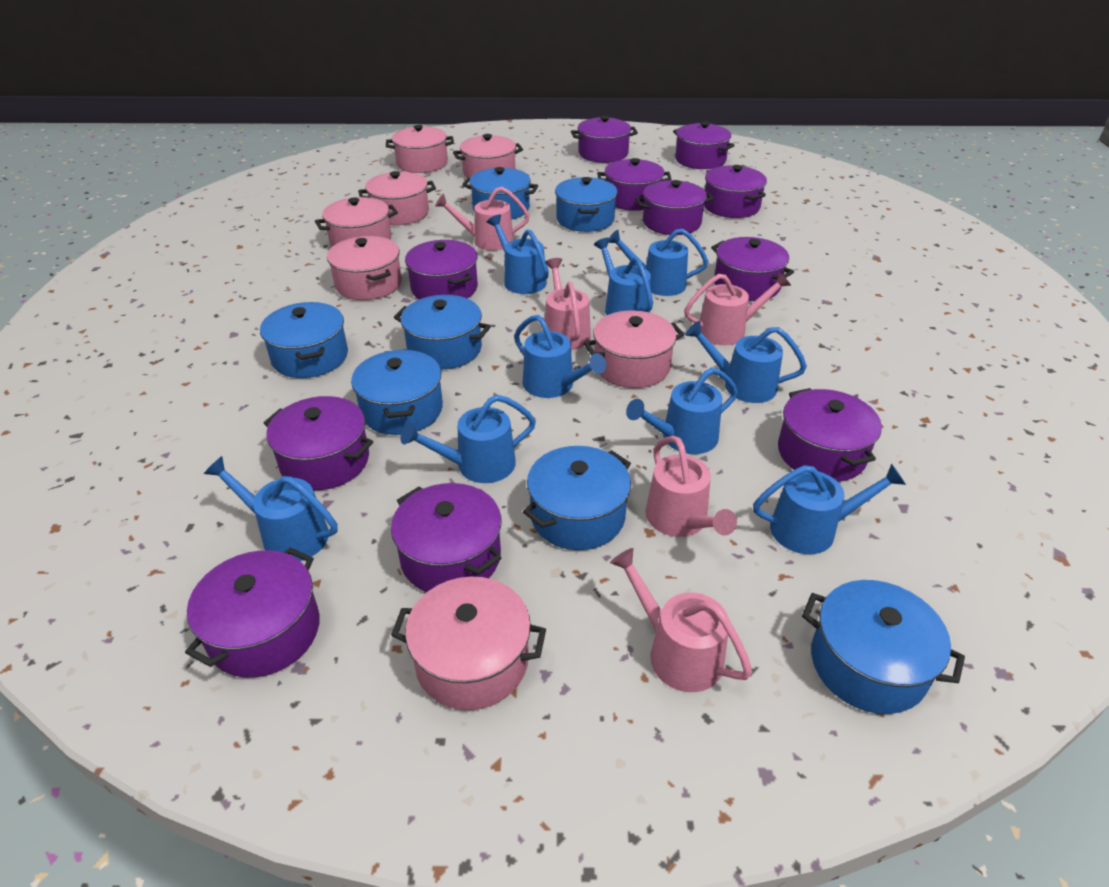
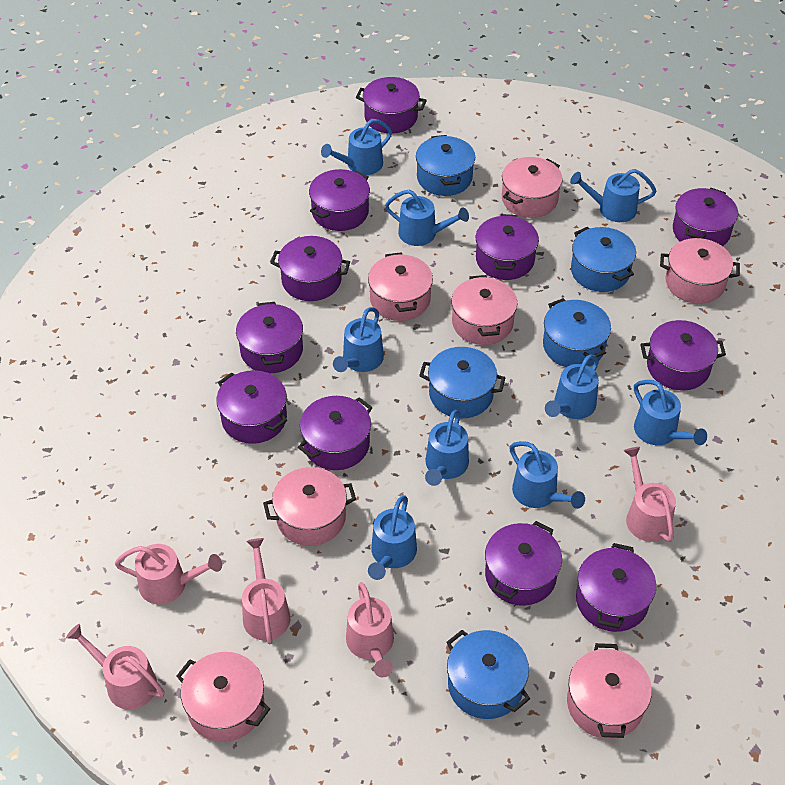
blue pot: [260,302,348,378] [351,349,443,435] [394,295,491,369] [462,167,538,219] [523,446,631,550] [555,177,618,232] [802,580,965,714] = 7 -> [416,135,475,196] [419,347,506,418] [446,630,530,719] [543,298,611,367] [571,227,636,292] = 5

